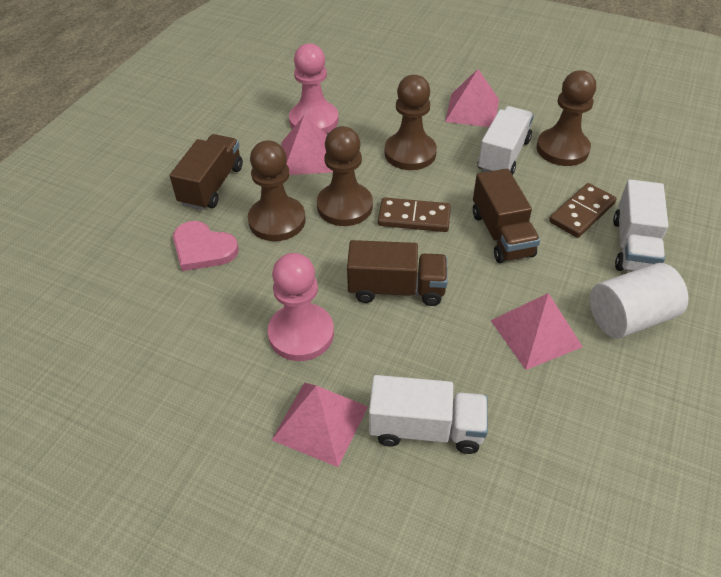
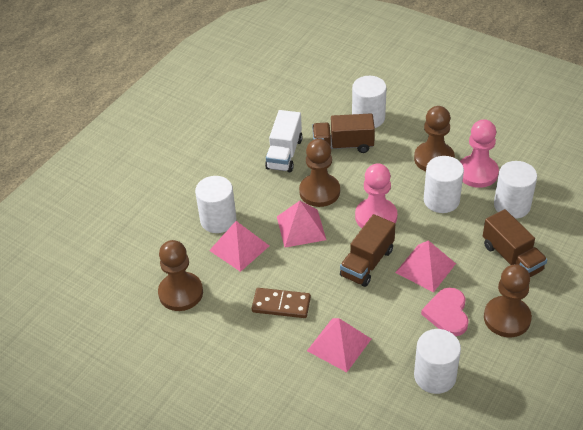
brown domino: [378,197,451,232] [549,183,617,238] = 2 -> [252,288,311,318] = 1
white cylinder: [590,263,688,338] = 1 -> [195,176,236,233] [352,76,387,128] [414,329,461,394] [424,156,464,213] [494,161,537,219] = 5
white truck: [369,375,488,454] [478,106,534,175] [613,179,668,271] = 3 -> [265,110,302,172] = 1

